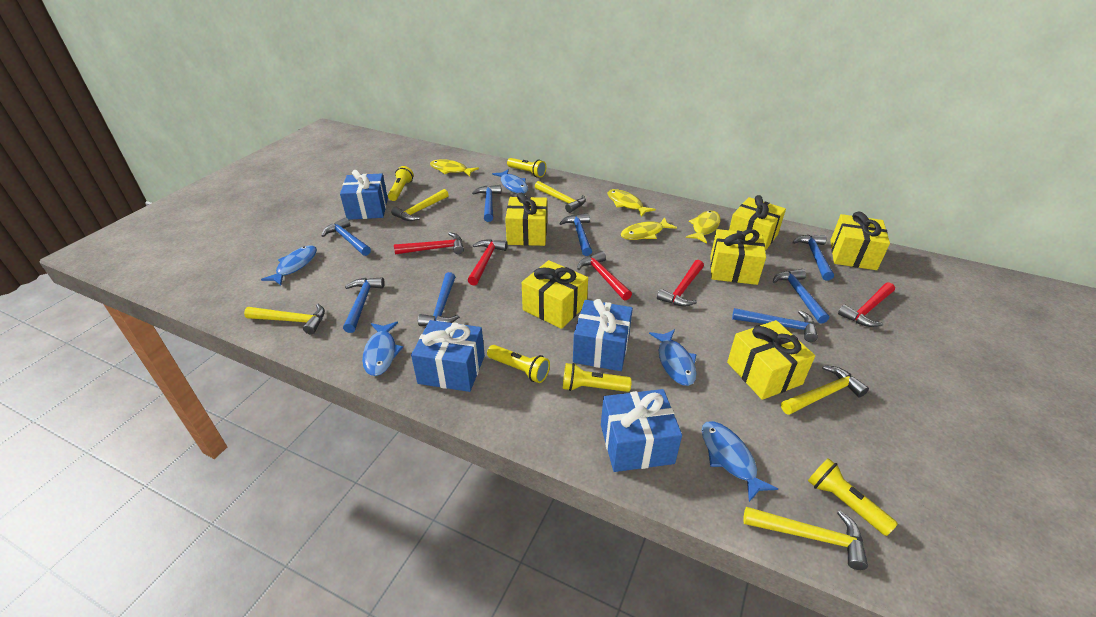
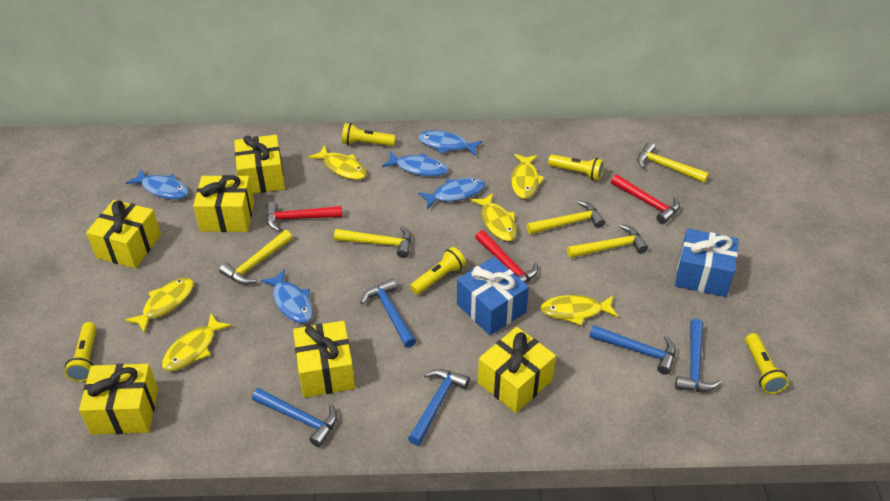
blue gift: [340,170,388,220] [411,320,485,392] [573,299,633,371] [601,389,682,472] = 4 -> [457,257,529,335] [675,228,739,297] = 2
blue hammer: [322,217,371,256] [343,277,385,333] [418,272,459,326] [472,185,501,222] [559,213,592,256] [732,308,818,342] [773,269,829,324] [793,235,834,281] = 8 -> [252,388,337,447] [360,279,416,348] [408,369,470,446] [589,325,676,375] [675,319,721,392] = 5
red hammer: [394,232,464,254] [468,239,508,286] [577,251,632,300] [657,260,704,307] [838,282,895,327] = 5 -> [266,202,342,231] [475,230,538,283] [611,174,680,224] = 3
yellow fish: [430,159,479,177] [608,189,656,217] [620,217,677,240] [686,211,721,243] = 4 -> [125,278,194,333] [162,314,232,371] [308,145,367,180] [471,193,517,241] [511,154,545,199] [540,295,618,326] = 6

